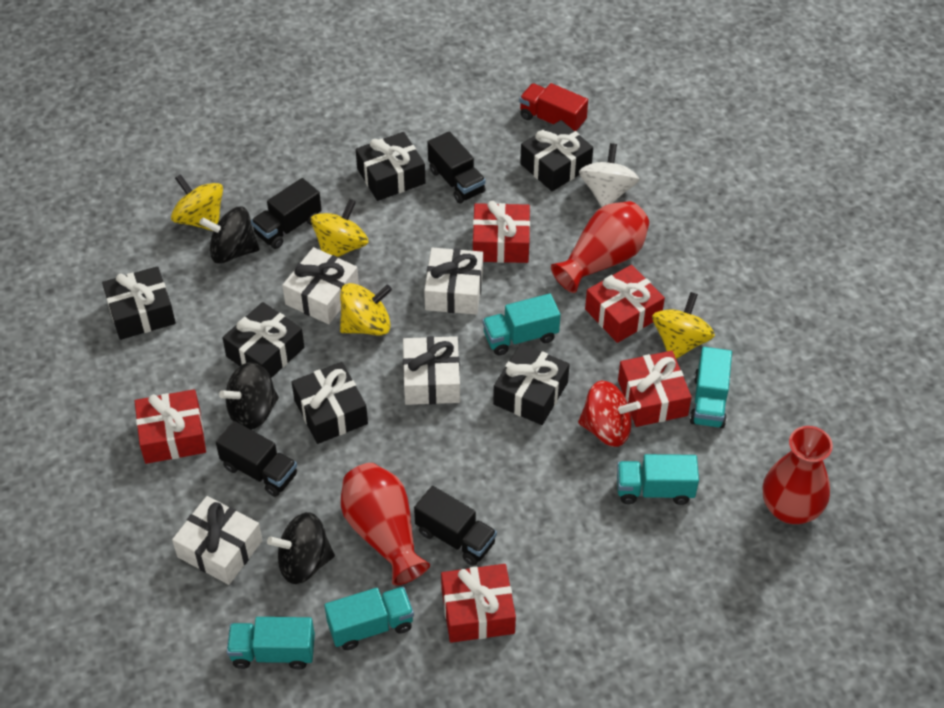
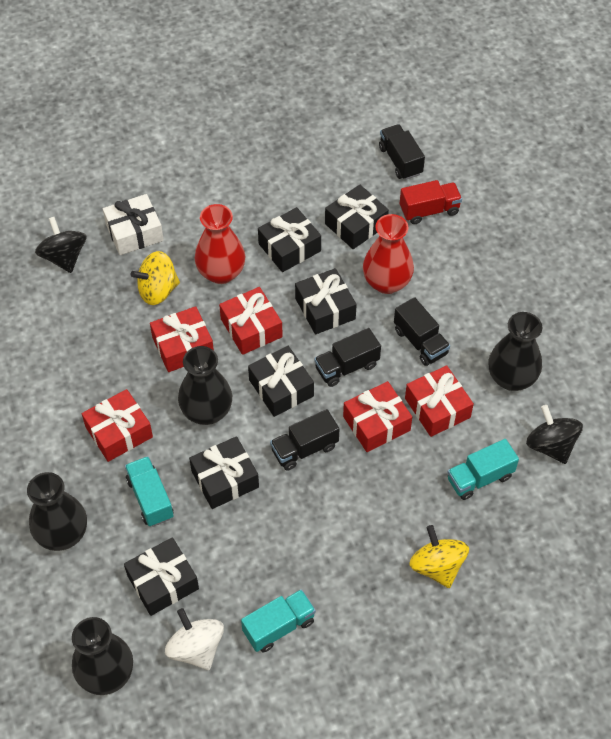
black spinning top: [199,206,259,264] [219,362,279,430] [267,512,335,584] = 3 -> [35,217,86,273] [526,405,583,464] = 2
black vase: none = 0 -> [27,472,87,551] [72,617,133,695] [178,346,232,425] [488,312,542,391] = 4
red spinning top: [578,381,641,447] = 1 -> none = 0
red vase: [341,463,430,585] [551,201,649,293] [763,426,833,524] = 3 -> [195,204,245,284] [363,214,414,294] = 2
turquoise truck: [227,617,315,669] [324,587,414,650] [483,293,561,356] [617,454,699,505] [690,347,732,428] = 5 -> [125,456,174,527] [241,589,316,652] [447,439,519,500] = 3
white gift: [172,496,263,585] [282,247,359,324] [403,336,460,405] [424,248,483,315] = 4 -> [103,194,164,255] = 1
yellow spinning top: [171,174,223,231] [311,199,369,257] [340,283,392,336] [652,292,715,359] = 4 -> [131,251,180,305] [410,525,469,588] = 2

